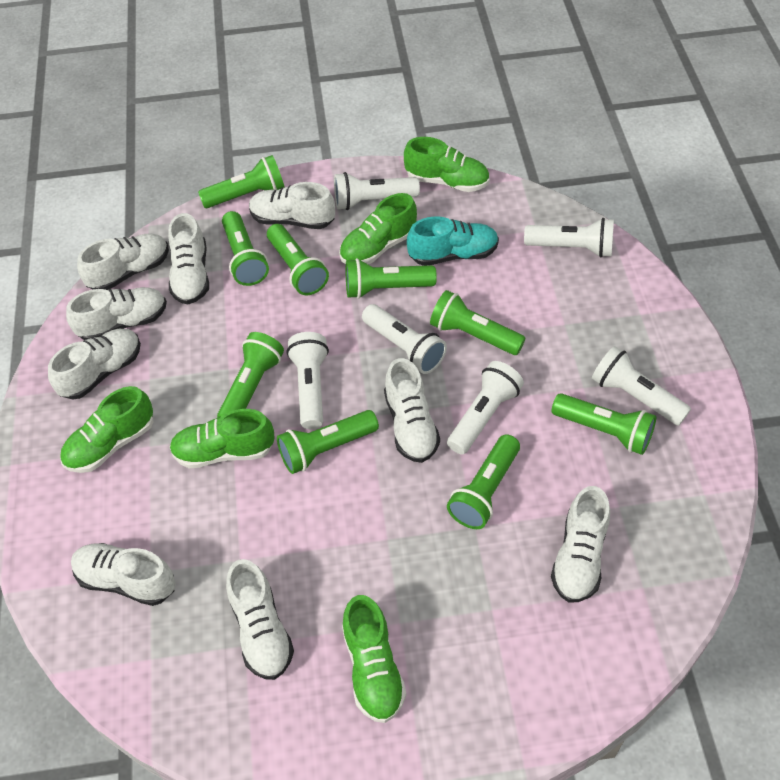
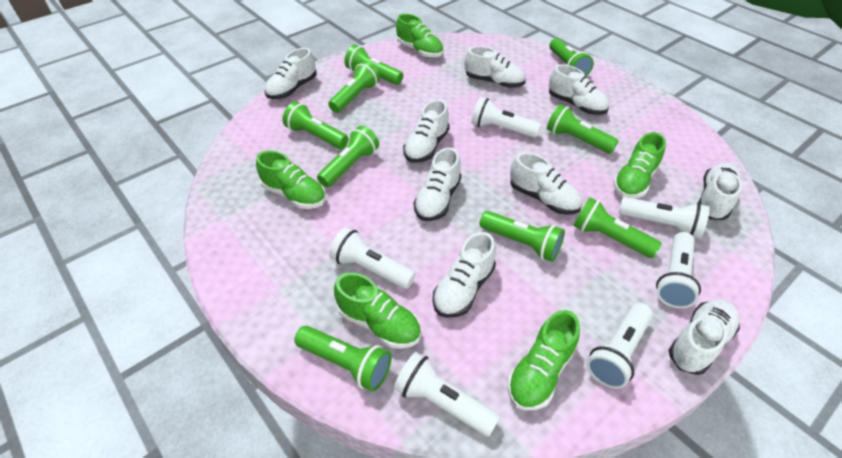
turquoise shoe: [407,216,499,266] = 1 -> none = 0

